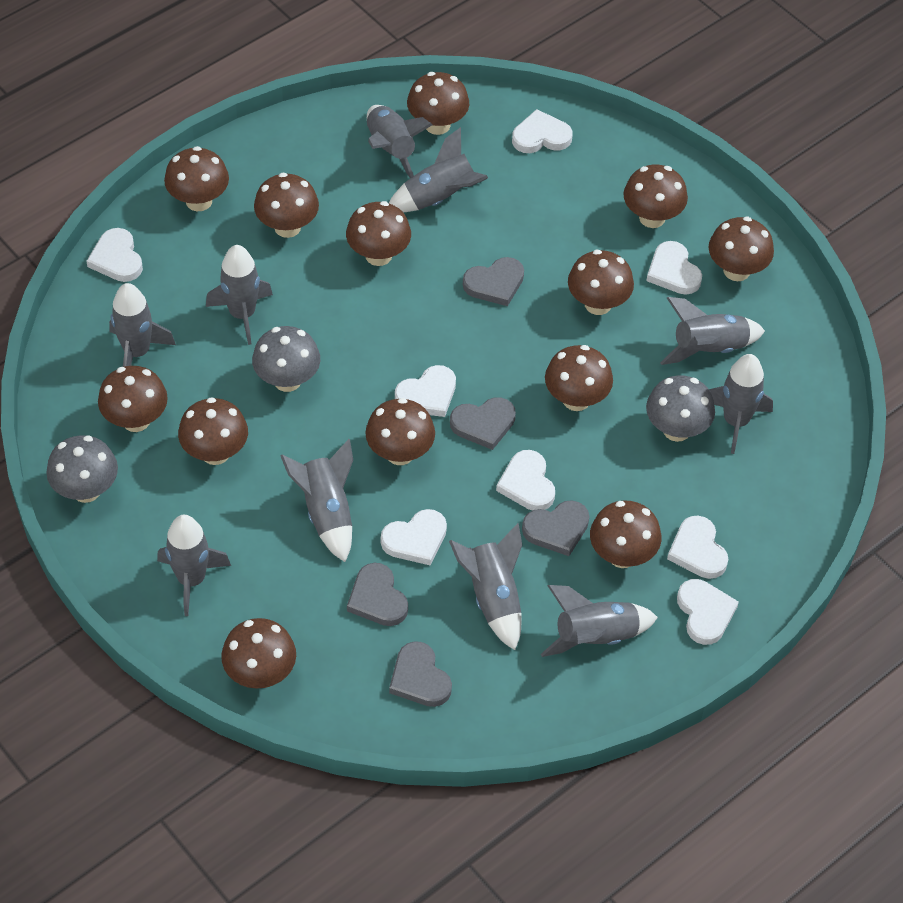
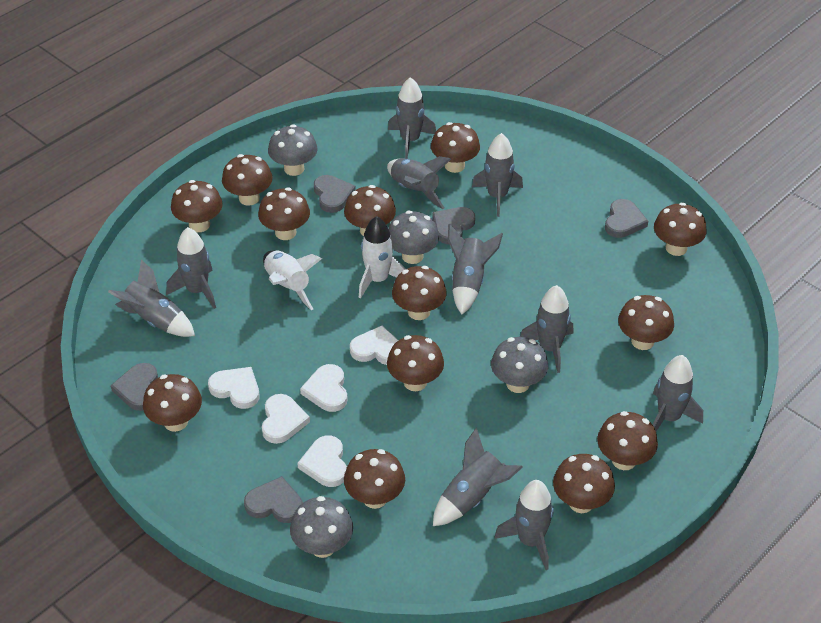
grey mushroom: [46,435,118,503] [252,326,320,392] [646,376,715,442] = 3 -> [268,124,318,176] [290,496,353,558] [388,210,439,264] [491,337,548,393] = 4
white heart: [87,228,143,282] [381,509,447,566] [395,365,456,417] [496,450,555,511] [512,109,572,153] [646,241,702,294] [667,516,729,579] [677,579,739,645] = 8 -> [208,367,259,409] [262,394,310,444] [297,436,347,487] [300,364,348,412] [350,326,399,365] = 5
white rocket: none = 0 -> [263,250,322,310] [359,216,406,299] = 2

